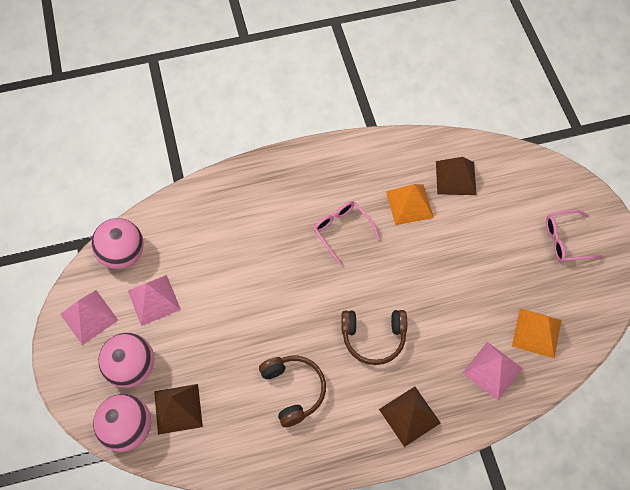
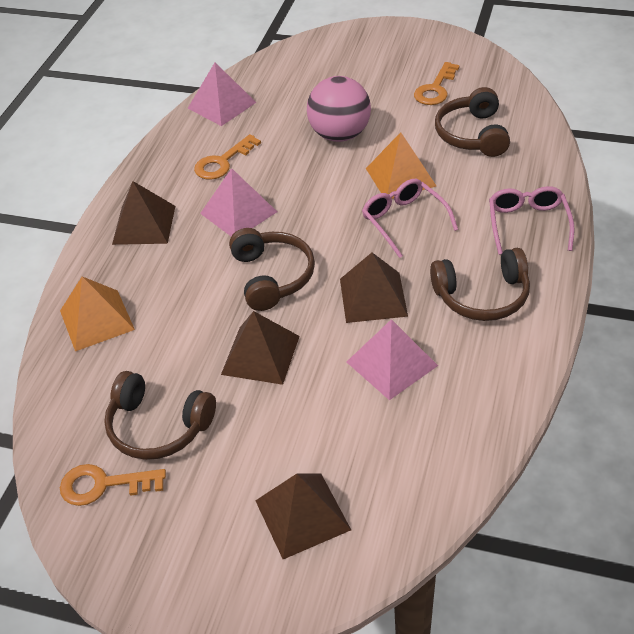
brown headphones: [259,356,326,427] [341,310,407,365] = 2 -> [104,371,216,460] [229,228,315,311] [430,248,530,321] [435,87,510,157] = 4
brown pyramid: [154,384,203,435] [379,387,441,447] [436,157,476,195] = 3 -> [112,181,175,245] [221,311,300,385] [255,473,351,559] [340,253,408,323] = 4
orange key: none = 0 -> [60,464,166,506] [194,134,261,180] [414,62,460,105] = 3
pink ball: [91,218,144,269] [93,394,151,452] [98,333,155,388] = 3 -> [307,76,371,142] = 1

